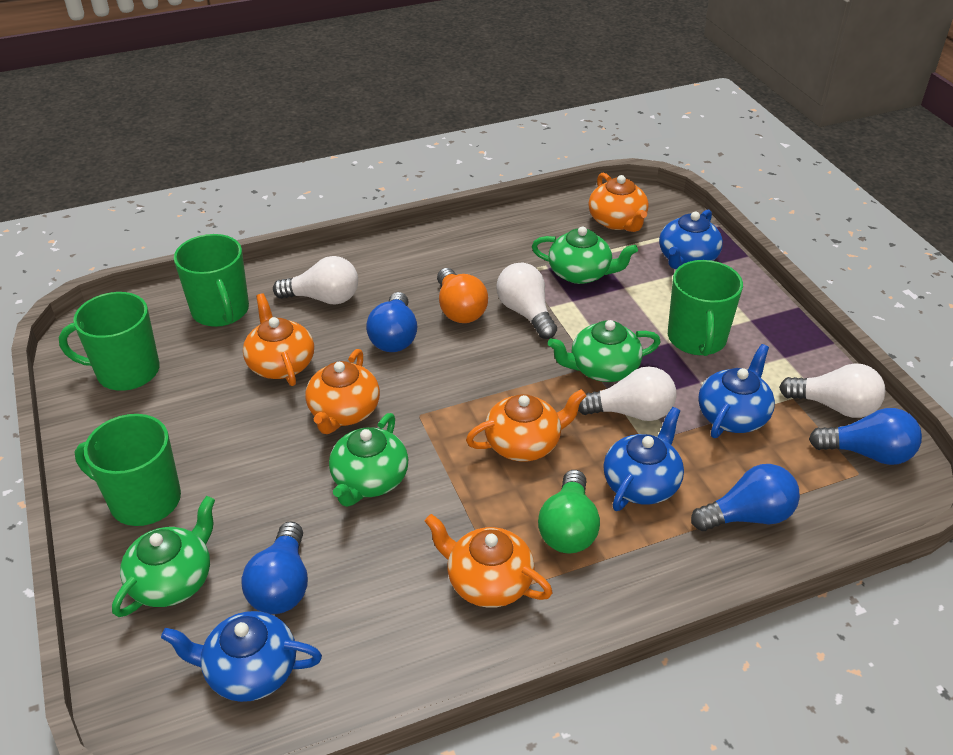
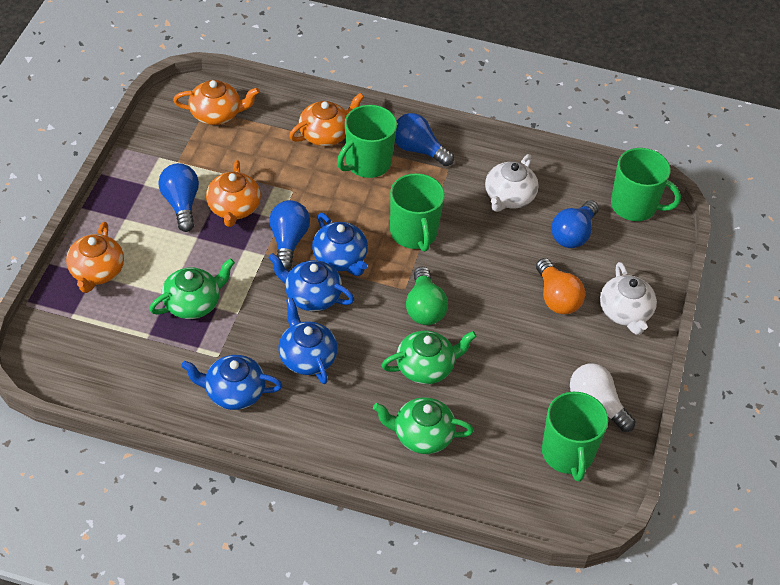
green teapot: [112,496,215,617] [329,413,408,507] [532,226,638,284] [548,320,661,382] = 4 -> [149,258,235,319] [373,397,474,454] [381,331,477,384] = 3
orange teapot: [243,293,314,386] [305,349,380,434] [425,514,553,608] [466,389,586,462] [588,173,649,232] = 5 -> [66,222,124,293] [173,80,260,125] [206,160,261,227] [289,93,364,146] = 4
white light bulb: [273,256,358,305] [496,263,557,339] [578,366,677,421] [779,363,886,418] = 4 -> [570,363,635,432] = 1
white teapot: none = 0 -> [485,154,539,212] [600,262,657,335] = 2

